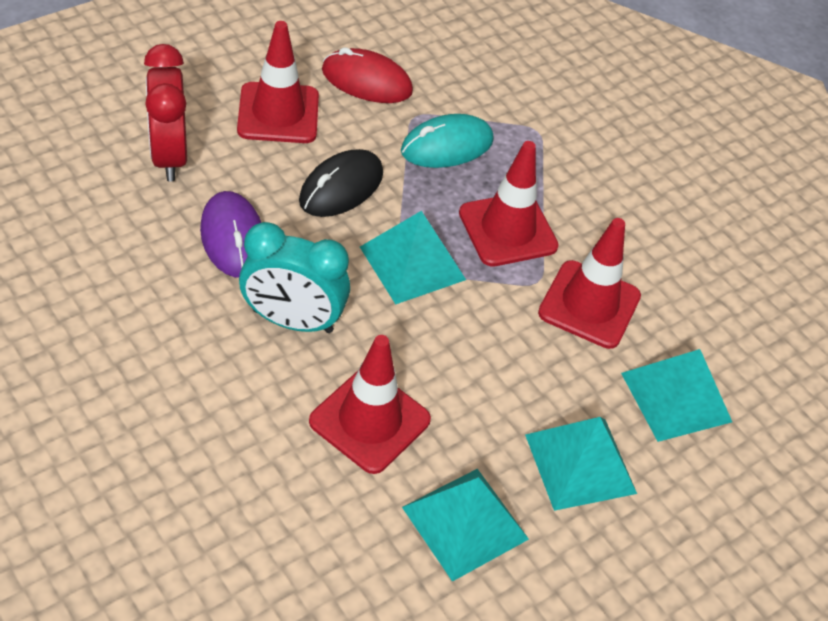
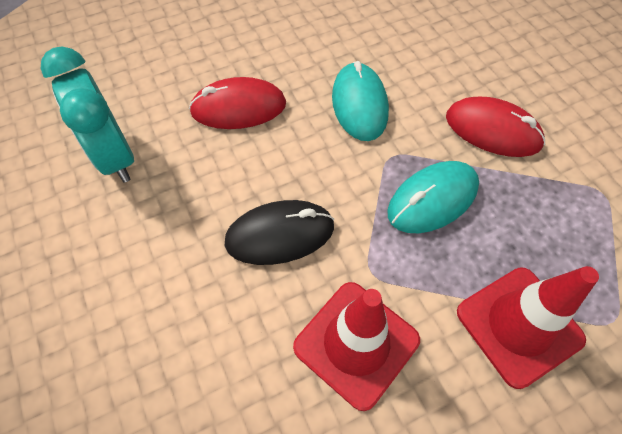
purple mouse: [200,191,261,278] = 1 -> none = 0
red clock: [144,44,187,181] = 1 -> none = 0
red mouse: [322,47,413,103] = 1 -> [189,77,286,129] [446,97,545,157] = 2
red traffic cone: [237,21,319,143] [309,335,431,474] [459,141,559,267] [538,218,641,349] = 4 -> [293,282,420,411] [457,266,599,389] = 2
turquoise mouse: [401,114,494,168] = 1 -> [332,61,389,141] [387,161,479,233] = 2
turquoise pyramid: [360,211,466,304] [402,469,529,582] [525,417,637,511] [621,349,732,442] = 4 -> none = 0

